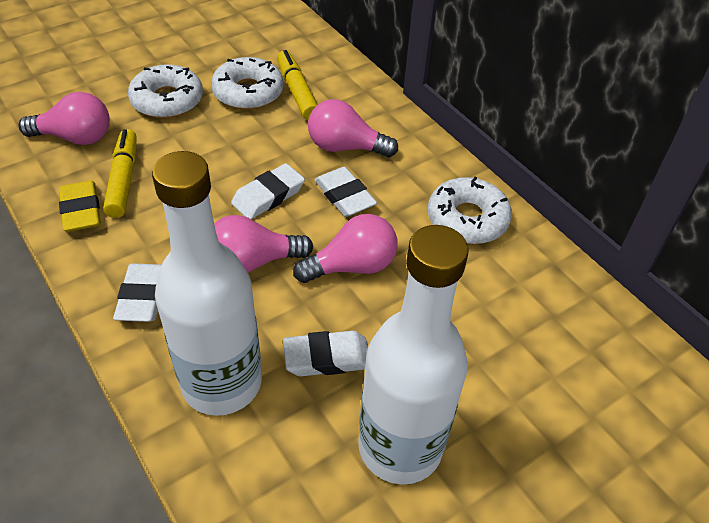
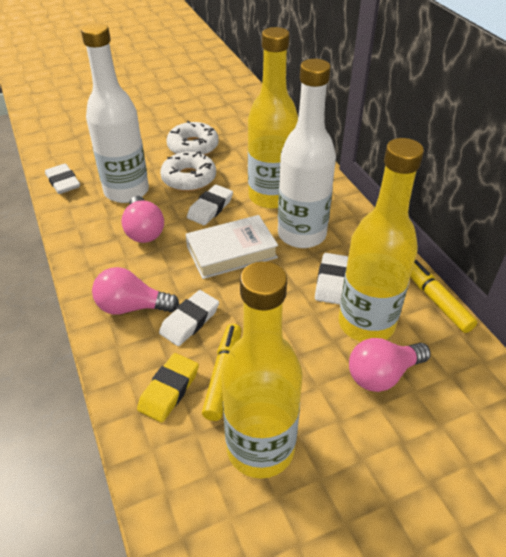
pink light bulb: [19,92,110,145] [214,215,313,273] [293,214,397,283] [308,99,398,157] = 4 -> [92,267,179,315] [121,196,164,243] [349,338,431,392] = 3
white book: none = 0 -> [186,215,278,279] = 1
white donut: [128,64,203,118] [211,57,284,110] [428,177,512,244] = 3 -> [160,151,216,191] [167,121,219,155] = 2
yellow bottle: none = 0 -> [221,261,303,479] [248,27,298,209] [338,138,424,342] = 3

